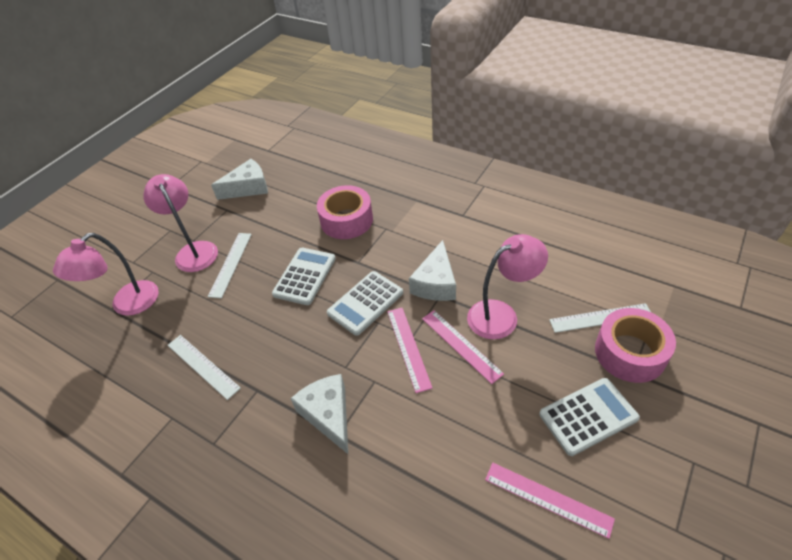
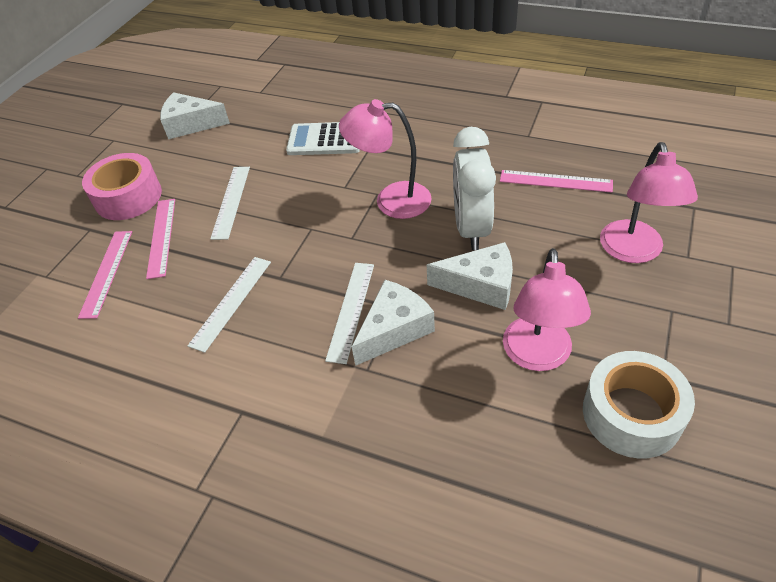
pink tape: [317,185,373,239] [595,308,676,383] = 2 -> [82,153,162,220] = 1
white calculator: [272,248,336,305] [327,271,403,336] [539,378,640,456] = 3 -> [286,122,360,155] = 1
white clock: none = 0 -> [453,127,496,250] = 1
white tape: none = 0 -> [583,351,695,459] = 1

